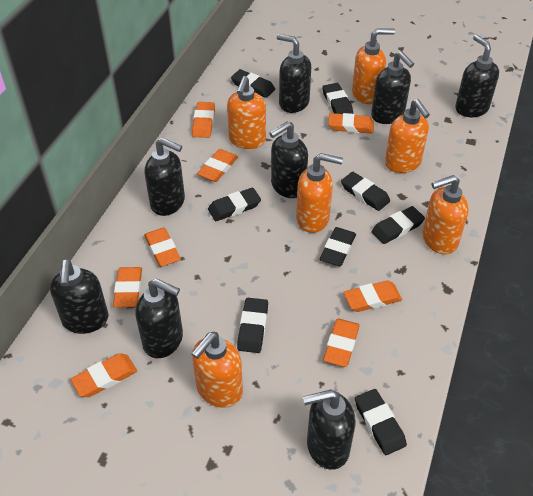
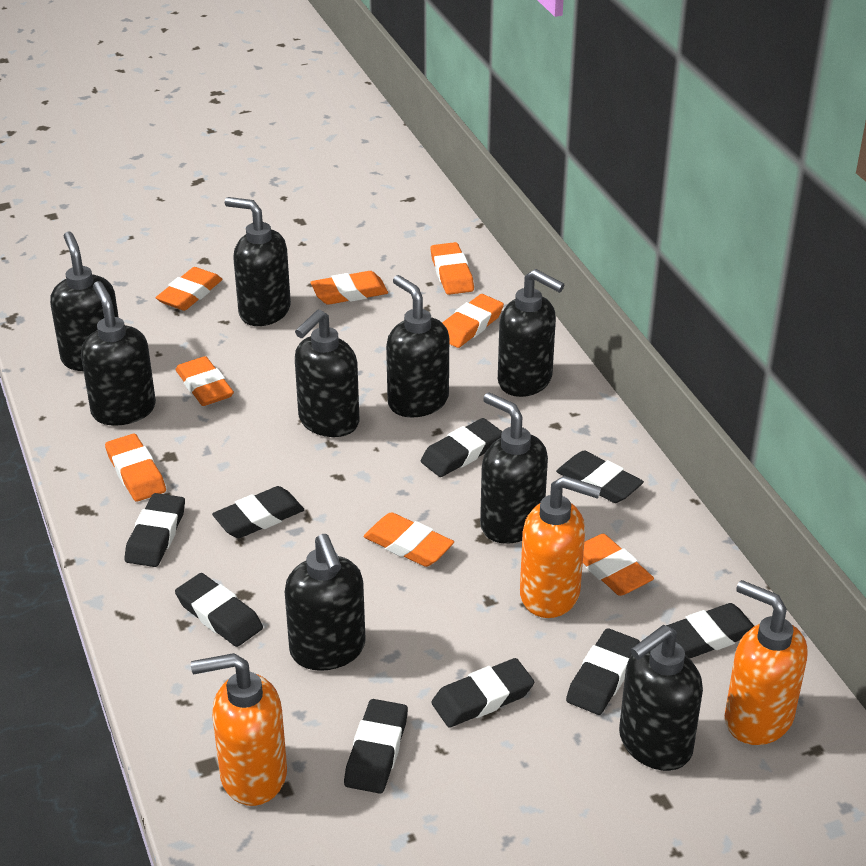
black eraser: [208,188,261,221] [231,69,275,98] [237,298,268,353] [320,227,356,266] [322,83,353,114] [341,172,390,211] [355,389,407,455] [372,206,425,244] = 8 -> [124,493,185,567] [175,573,263,647] [212,486,304,538] [344,699,408,794] [421,418,503,477] [431,658,534,728] [556,451,644,503] [566,628,640,715] [666,603,754,658] = 9
black soap dispenser: [50,259,109,334] [135,279,183,358] [144,138,185,216] [269,122,308,198] [277,34,311,113] [303,389,355,470] [371,51,414,124] [455,35,499,117] = 8 -> [50,232,119,371] [81,281,156,426] [225,197,291,326] [285,534,366,671] [295,309,359,437] [386,275,449,417] [480,392,548,544] [498,269,565,397] [619,625,703,771] = 9
orange soap dispenser: [191,332,243,408] [227,76,266,149] [296,153,343,233] [352,28,395,104] [385,99,430,173] [422,175,469,254] = 6 -> [191,653,287,806] [520,476,602,618] [725,580,807,745] = 3

